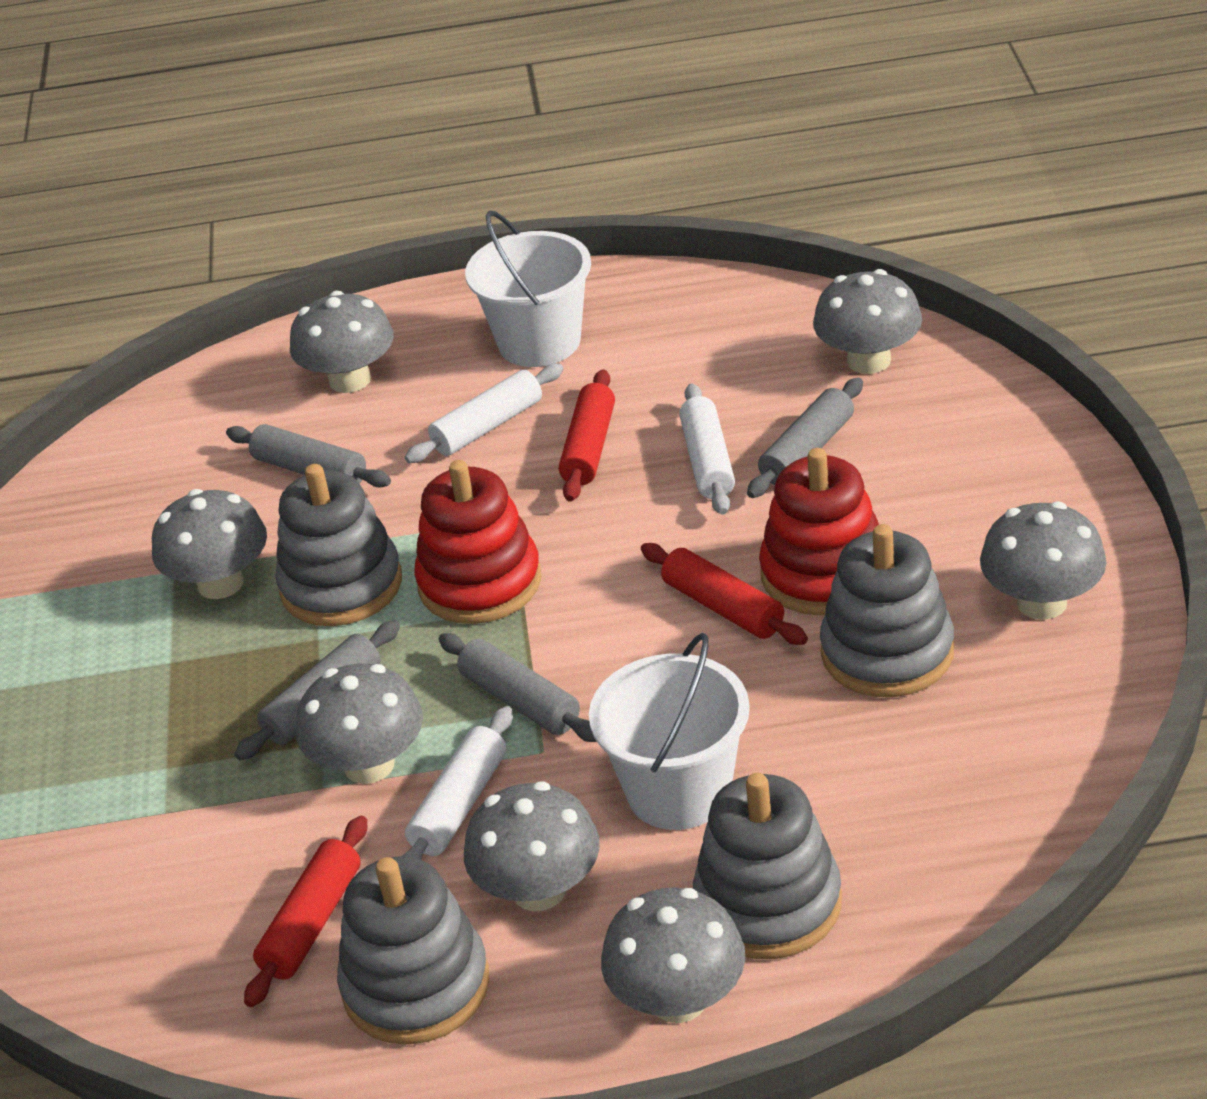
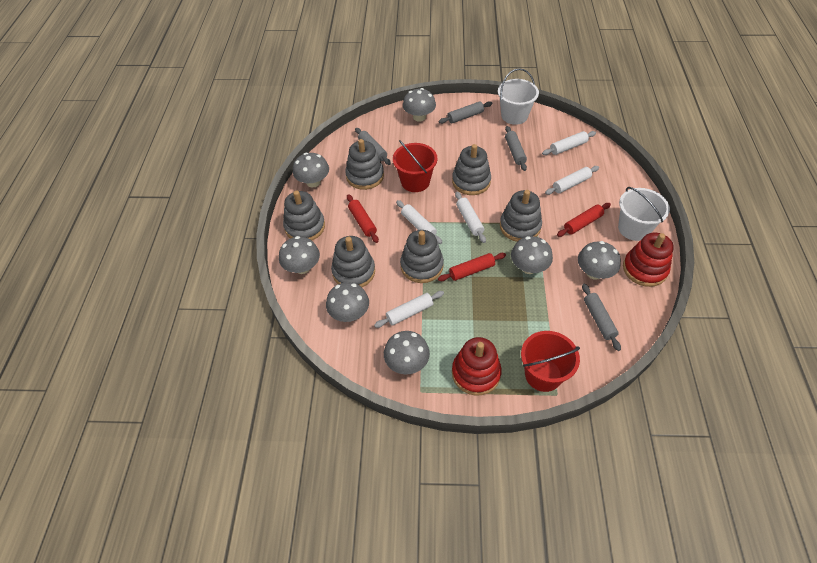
grey stacking toy: [275,464,402,626] [337,856,490,1045] [693,773,842,959] [820,524,954,697] = 4 -> [283,190,325,240] [331,236,375,287] [345,139,384,190] [400,230,444,283] [452,144,491,195] [500,190,542,242] = 6
red bucket: none = 0 -> [393,140,437,192] [521,331,580,392] = 2
white rolling pin: [402,706,513,860] [405,363,563,463] [679,384,735,515] = 3 -> [374,291,444,328] [396,200,442,244] [455,192,486,243] [542,131,596,155] [545,166,599,195] = 5

